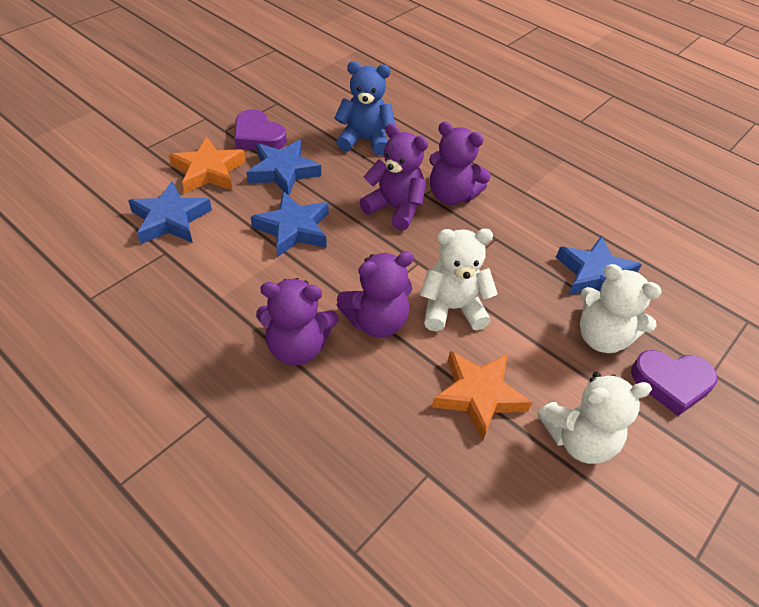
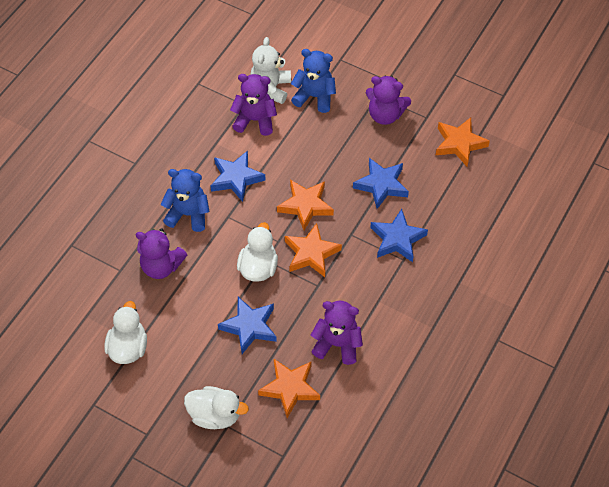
blue teddy bear: [334,61,395,155] = 1 -> [161,169,210,232] [291,49,336,113] = 2
orange star: [169,137,246,193] [432,351,532,441] = 2 -> [258,359,320,418] [277,180,334,230] [285,223,342,277] [436,118,490,166] = 4
purple heart: [234,109,287,150] [631,350,718,416] = 2 -> none = 0
white duck: none = 0 -> [104,301,147,364] [184,386,249,429] [237,222,278,282] = 3
white teddy bear: [420,229,498,332] [537,372,652,464] [580,264,662,353] = 3 -> [251,37,291,104] = 1

